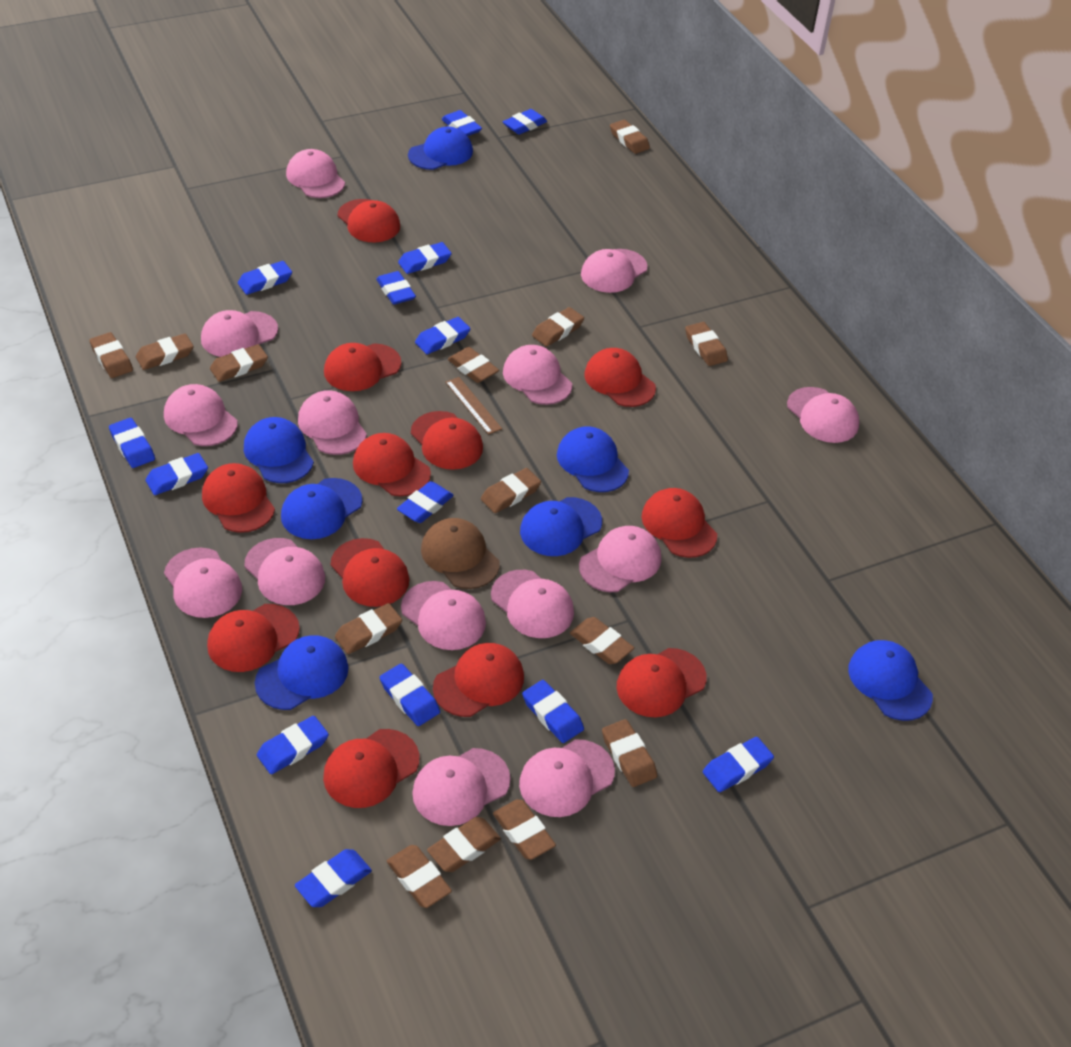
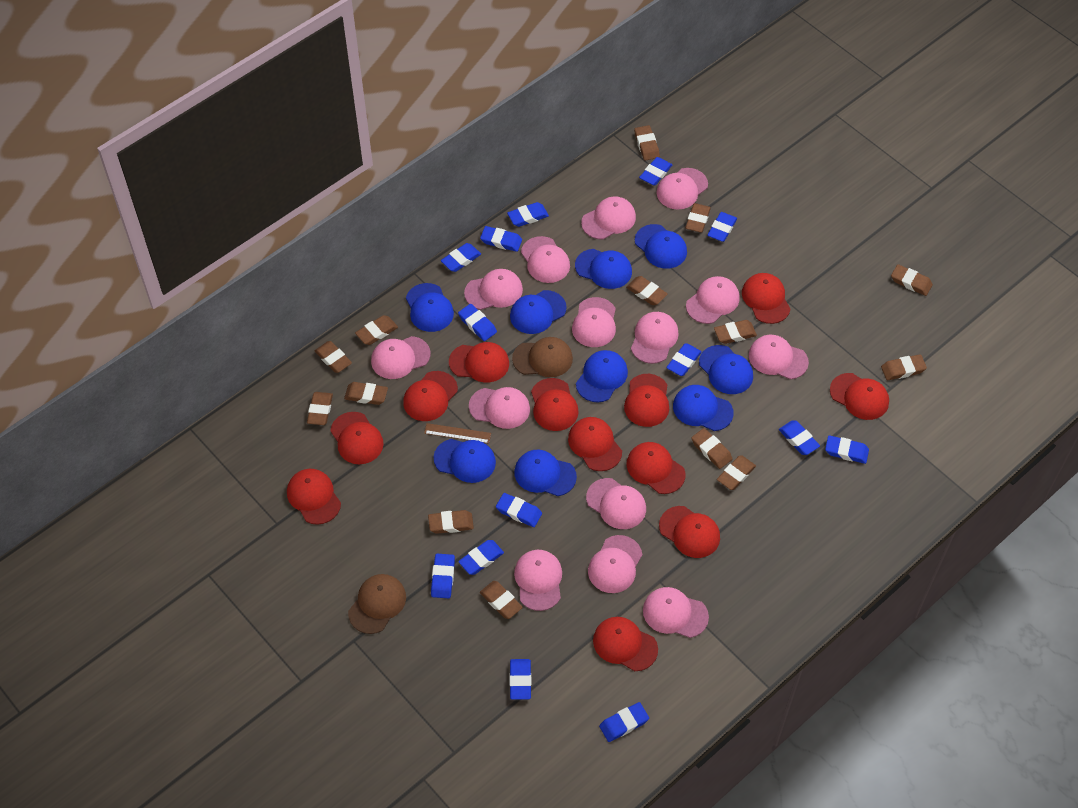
blue cap: [244,417,314,483] [255,635,348,710] [281,478,362,539] [408,127,473,170] [520,497,602,556] [557,426,629,492] [848,640,933,721] = 7 -> [406,283,454,332] [434,439,496,483] [510,290,567,334] [514,450,577,496] [575,249,632,289] [576,350,628,402] [635,224,687,269] [673,385,734,431] [699,345,753,394] = 9
brown cap: [421,518,500,589] = 1 -> [348,574,406,634] [512,337,573,377] = 2

